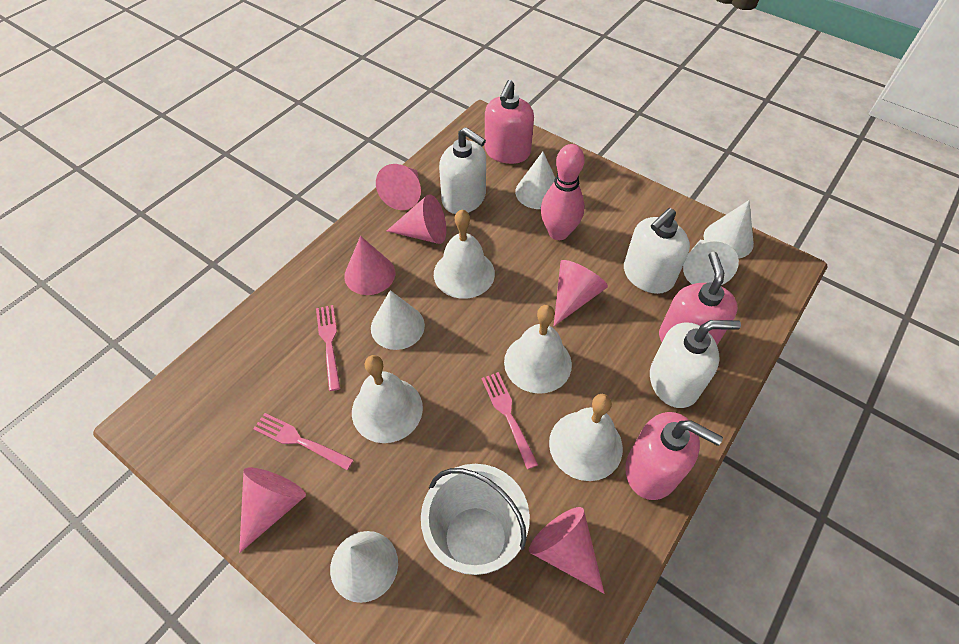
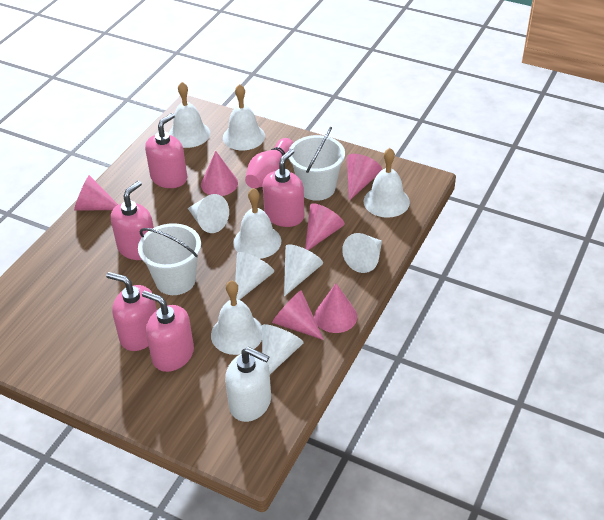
pink fork: [253,413,354,470] [316,305,341,391] [481,372,538,469] = 3 -> none = 0
pink soap dispenser: [485,80,534,164] [625,412,723,500] [659,252,738,345] = 3 -> [106,272,157,351] [111,181,154,260] [142,290,194,372] [145,113,187,188] [263,149,304,227] = 5
white bell: [352,355,423,443] [434,210,495,299] [504,305,572,394] [549,394,623,481] = 4 -> [169,82,210,148] [211,280,262,355] [223,84,265,150] [233,188,281,259] [363,148,410,218] = 5
white bucket: [421,464,530,575] = 1 -> [138,223,201,295] [288,127,345,201] = 2
white soap dispenser: [439,127,486,214] [624,208,690,294] [650,320,741,408] = 3 -> [225,347,271,422] = 1

